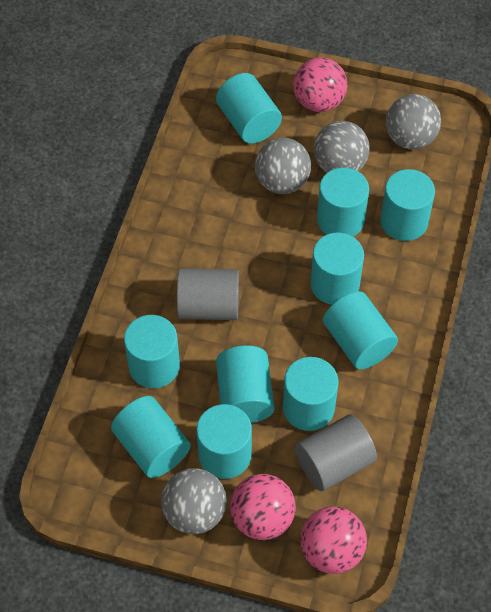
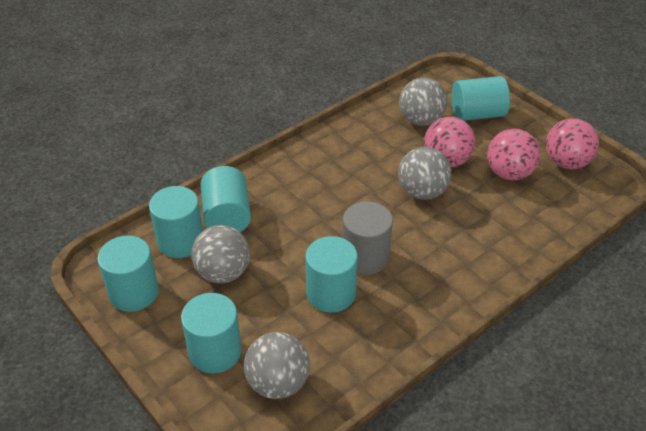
grey cylinder: [177,268,239,320] [295,414,377,491] = 2 -> [342,201,393,275] = 1
turquoise cylinder: [111,396,190,478] [124,315,180,388] [196,404,252,479] [216,73,282,144] [216,345,274,423] [283,357,338,431] [310,232,364,305] [317,168,369,236] [323,291,398,370] [380,169,435,241] = 10 -> [97,235,159,312] [149,186,203,258] [181,293,242,374] [200,166,251,232] [305,236,358,313] [451,76,510,121] = 6

